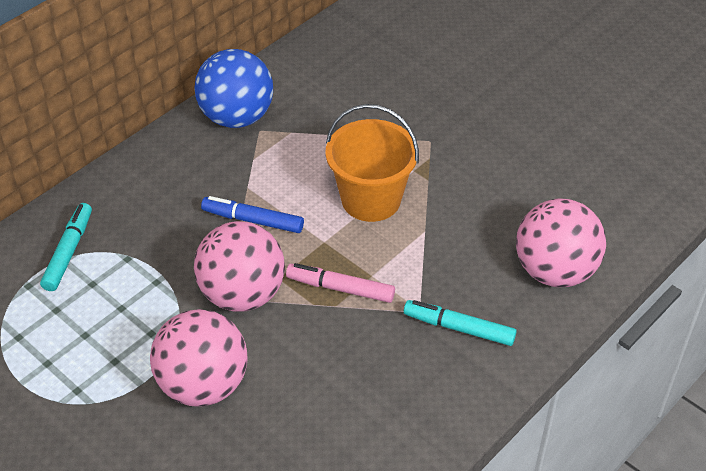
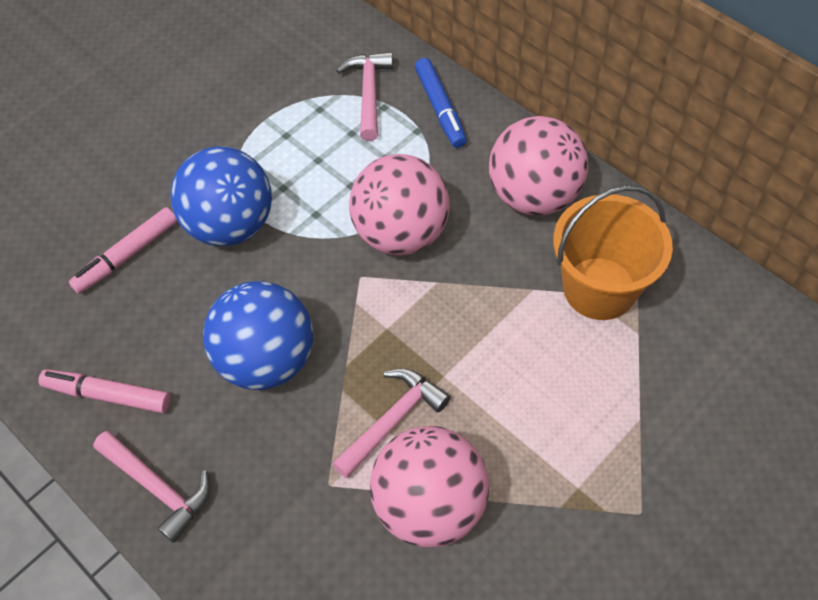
blue ball: [194,49,273,128] = 1 -> [171,146,272,246] [203,281,313,390] = 2
pink hammer: none = 0 -> [93,431,210,543] [332,369,451,478] [336,52,393,141] = 3
pink marker: [286,263,395,303] = 1 -> [38,369,170,413] [69,207,177,294] = 2
turquoise marker: [40,203,92,291] [404,300,517,346] = 2 -> none = 0

